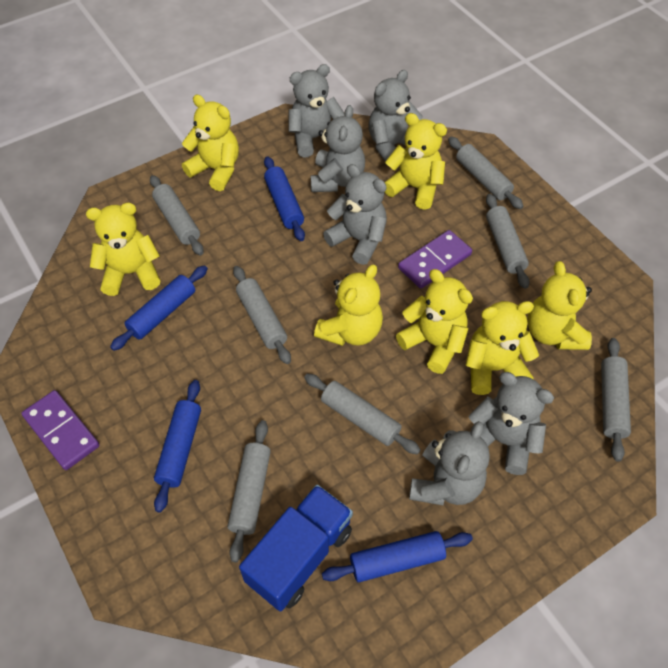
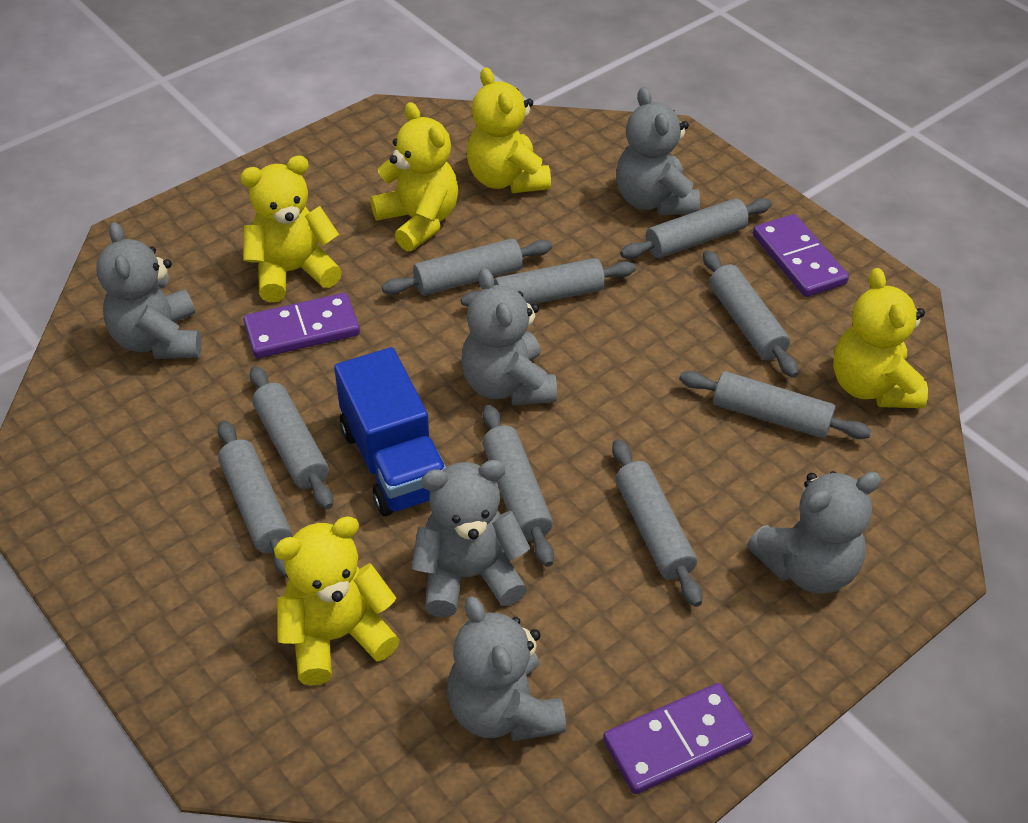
blue rolling pin: [110,265,208,351] [154,380,201,513] [264,156,305,241] [322,531,473,582] = 4 -> none = 0
grey rolling pin: [150,175,204,255] [227,420,271,562] [233,266,291,364] [304,374,421,455] [448,137,523,209] [486,194,530,289] [601,338,631,462] = 7 -> [218,420,292,577] [250,366,333,509] [382,238,552,296] [461,258,636,307] [482,405,554,567] [612,439,703,607] [620,198,772,259] [679,371,872,439] [703,250,799,378] = 9
purple domino: [21,390,99,470] [398,230,472,288] = 2 -> [243,293,360,358] [603,683,753,794] [753,214,849,297] = 3
yellow teddy bear: [86,203,161,296] [182,94,239,191] [314,264,383,346] [384,113,447,210] [396,269,473,374] [466,301,539,395] [527,261,592,350] = 7 -> [240,155,342,302] [274,516,400,686] [371,102,458,252] [467,67,551,193] [833,268,928,408] = 5

